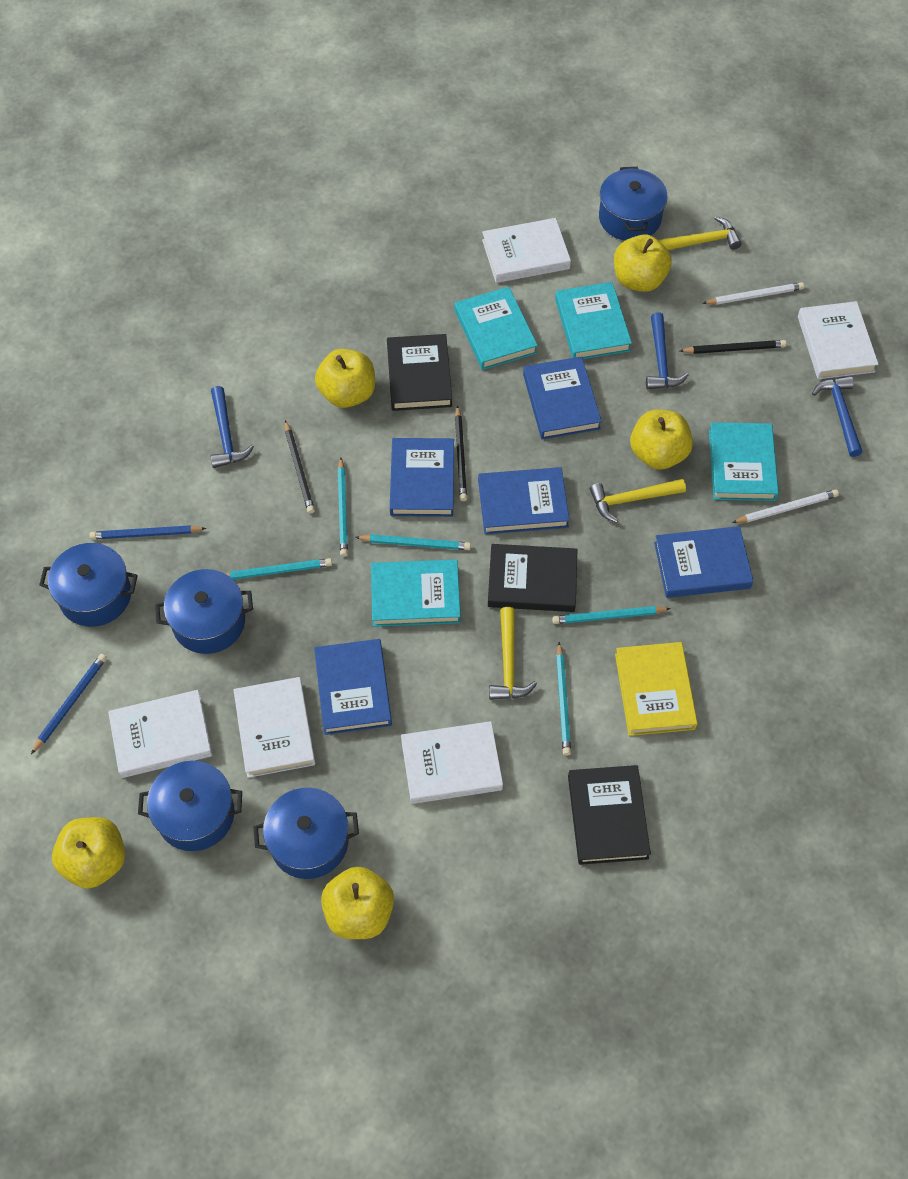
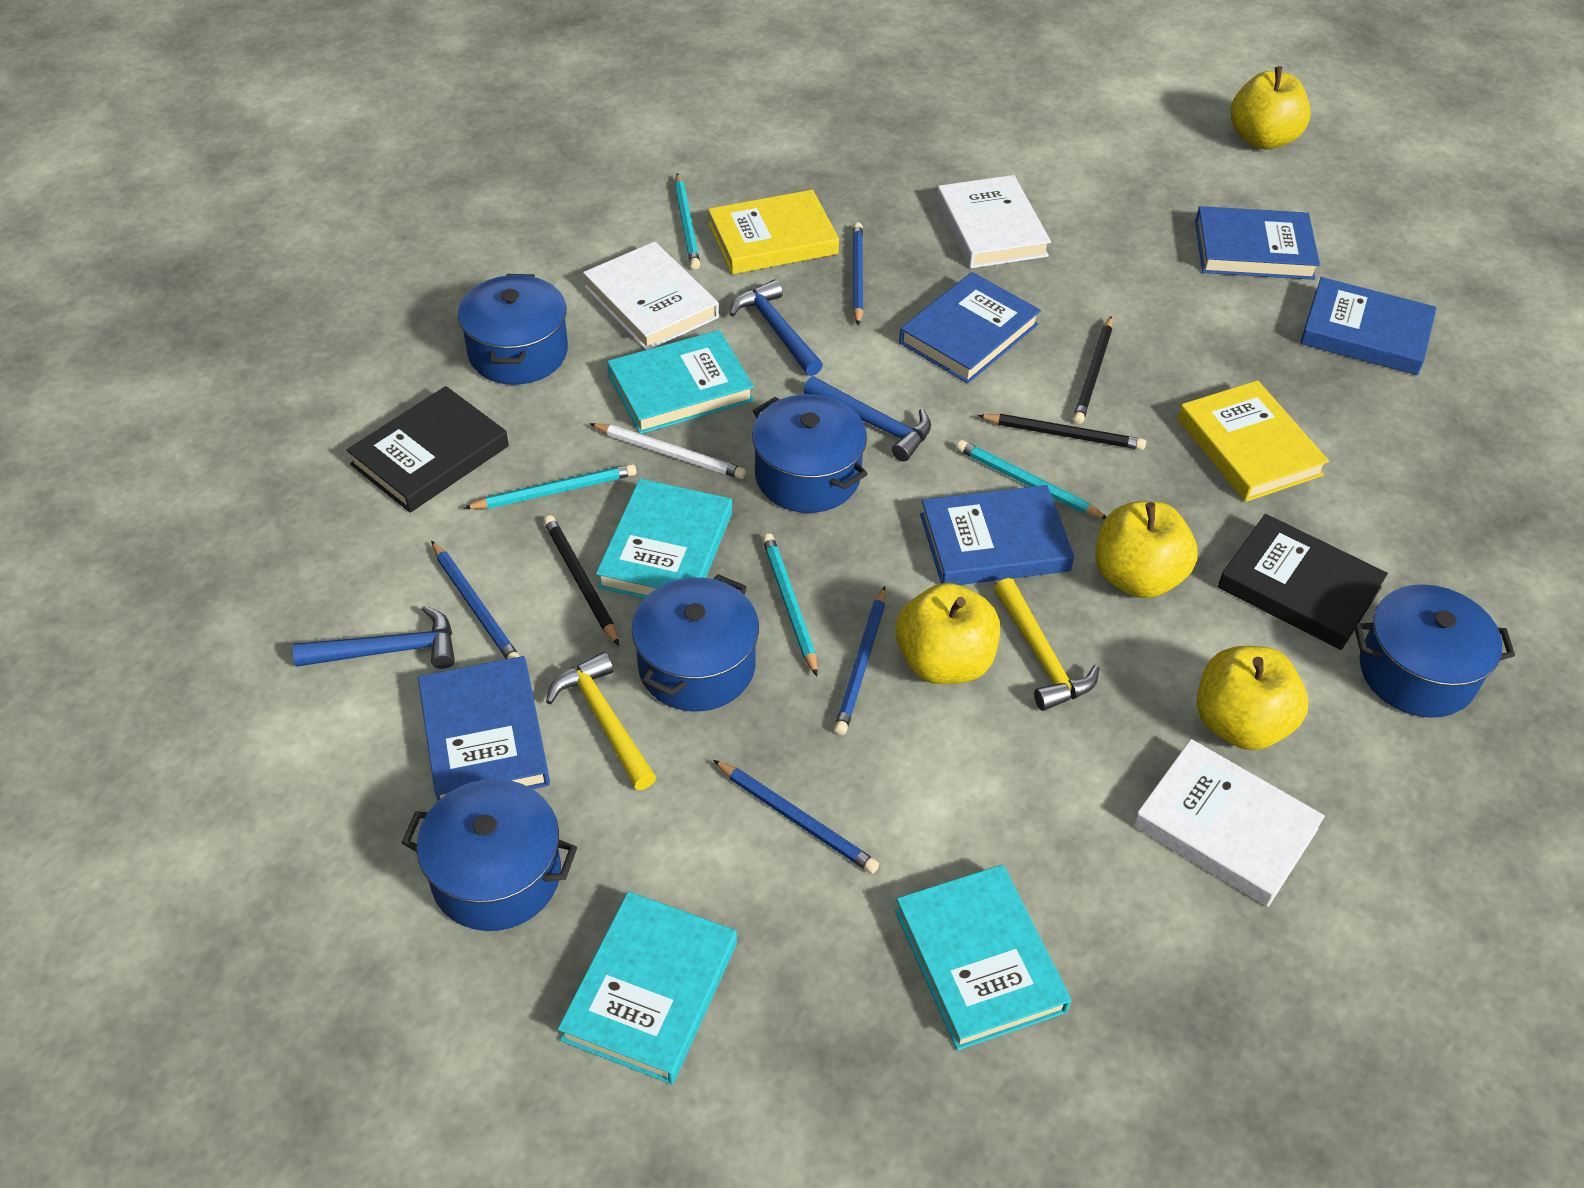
black book: [387,334,452,411] [488,544,577,612] [568,765,651,865] = 3 -> [346,386,509,513] [1218,514,1388,650] = 2
blue pencil: [31,654,107,754] [90,525,207,540] = 2 -> [431,541,520,659] [713,760,879,874] [834,586,886,735] [852,222,863,326] = 4
turquoise pencil: [225,558,332,580] [338,458,348,557] [355,534,471,550] [552,606,671,624] [556,642,571,756] = 5 -> [464,464,636,509] [675,173,700,270] [762,533,818,676] [956,440,1106,519] = 4
white book: [108,690,212,778] [234,677,315,778] [401,721,503,804] [482,218,571,283] [798,301,879,379] = 5 -> [583,242,719,350] [936,175,1051,268] [1133,739,1325,907] = 3
white pencil: [702,282,804,305] [732,489,839,523] = 2 -> [590,423,746,479] = 1
yellow apple: [52,817,125,889] [315,349,375,408] [321,866,394,939] [614,234,672,292] [630,409,693,470] = 5 -> [895,583,1000,684] [1095,501,1198,598] [1197,646,1308,750] [1231,66,1311,150] = 4
yellow book: [615,642,698,736] = 1 -> [708,190,839,274] [1178,380,1329,502] = 2
yellow hammer: [489,607,537,700] [590,479,686,523] [658,216,742,250] = 3 -> [546,652,656,790] [994,578,1100,711] = 2

